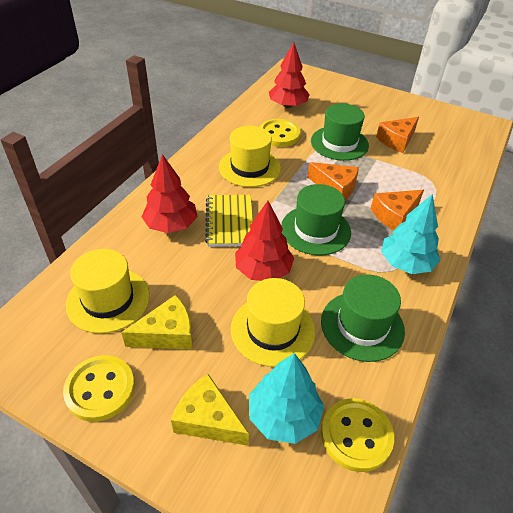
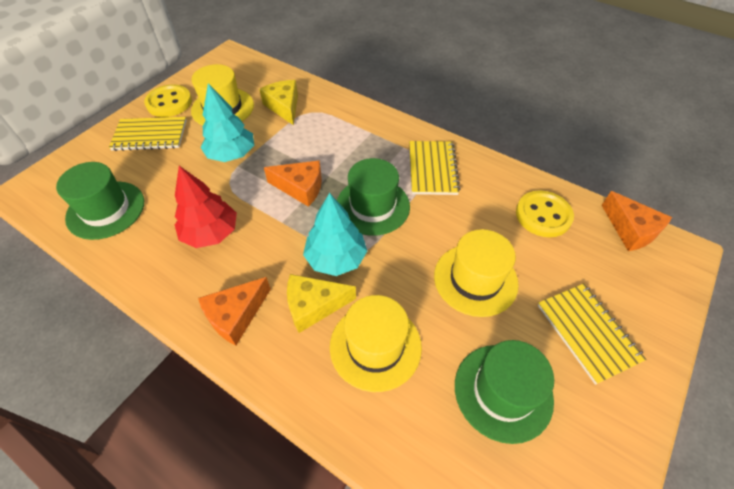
red tree: [142,154,198,233] [235,201,294,281] [269,42,310,108] = 3 -> [175,166,237,248] = 1
yellow button: [63,355,135,422] [260,119,301,147] [321,398,394,472] = 3 -> [144,84,192,117] [516,190,574,237] = 2
yellow notebook: [205,195,253,247] = 1 -> [109,117,187,151] [409,141,460,195] [538,283,647,385] = 3

